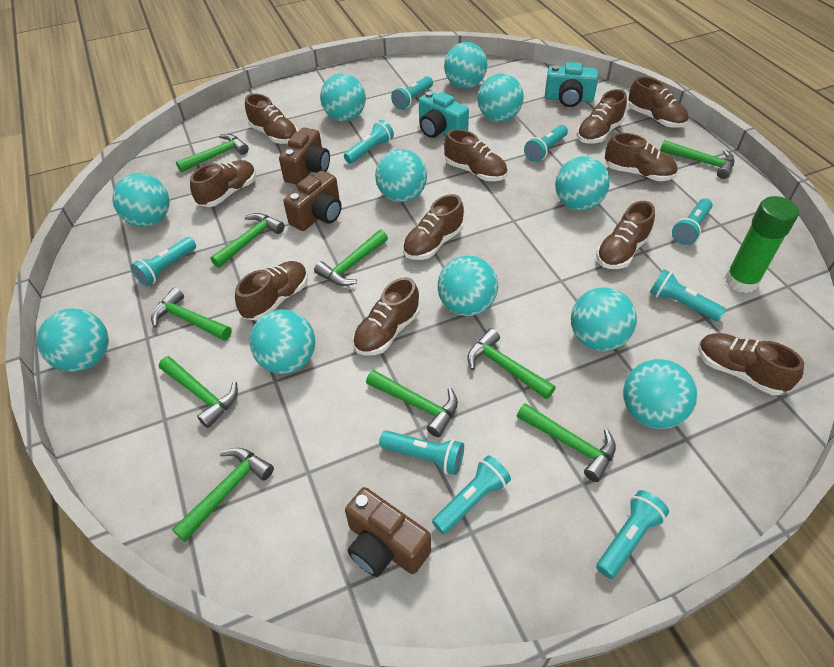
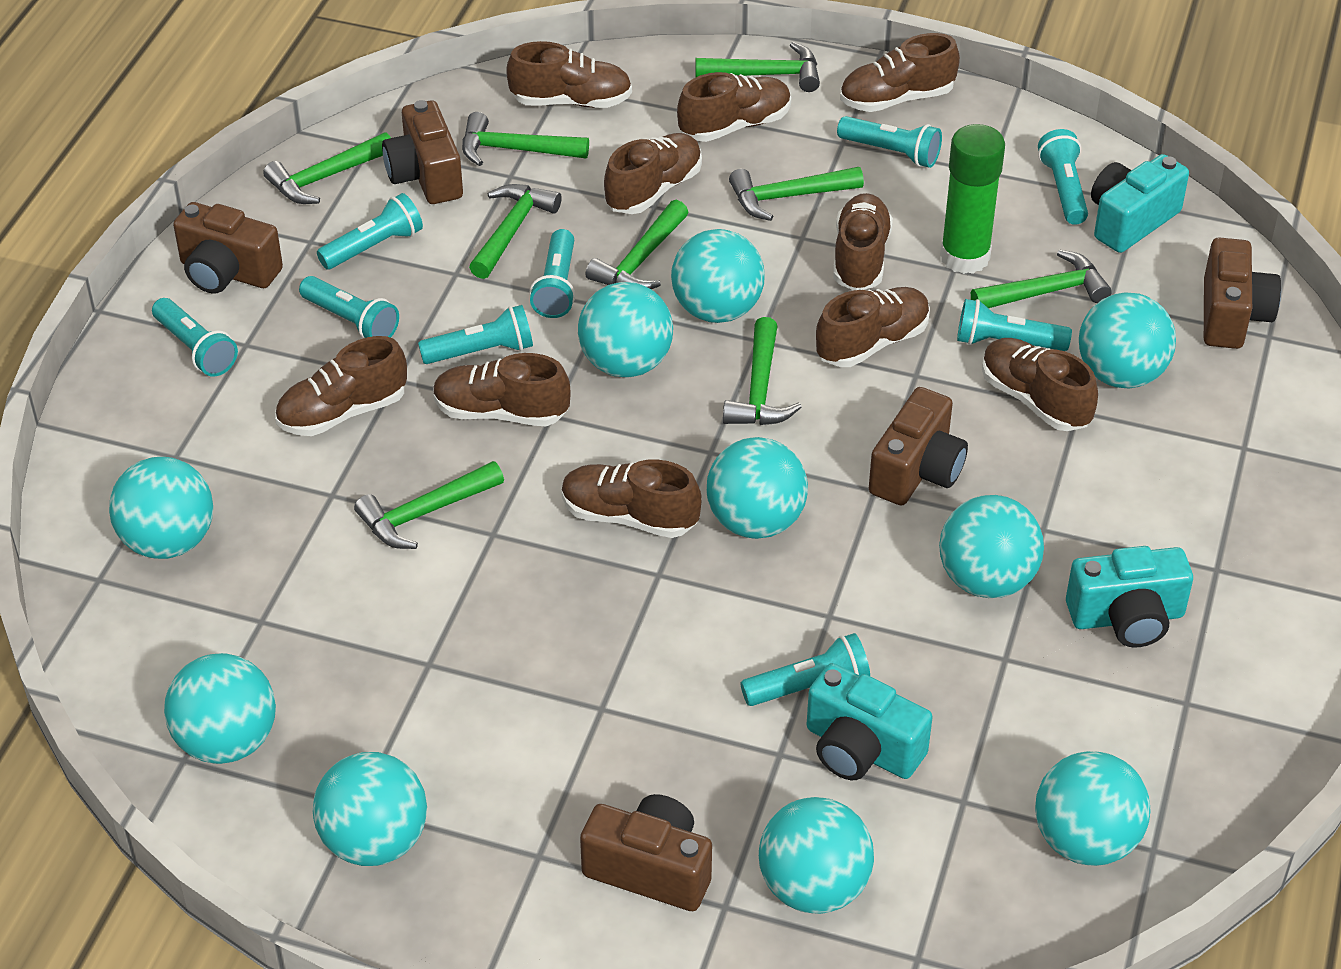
brown camera: [279,128,330,185] [283,170,342,231] [345,487,431,577] = 3 -> [173,202,283,294] [382,100,463,204] [580,794,712,911] [869,387,968,506] [1204,237,1281,349] = 5
brown shoe: [190,160,256,207] [235,261,308,321] [245,93,298,144] [353,277,419,355] [403,194,464,260] [444,129,508,181] [577,89,627,143] [596,201,655,269] [605,133,678,181] [628,76,688,128] [698,333,804,395] = 11 -> [275,336,407,436] [433,353,571,426] [506,41,632,108] [562,459,702,538] [604,133,702,214] [677,72,791,142] [816,287,930,367] [833,193,893,290] [840,33,960,112] [982,338,1098,431] = 10
green hammer: [151,288,232,341] [159,356,238,428] [172,448,274,542] [176,134,249,172] [210,213,285,268] [314,230,388,286] [366,370,458,437] [467,329,556,400] [517,403,616,482] [660,140,734,179] = 10 -> [263,132,391,204] [354,461,504,549] [462,112,589,166] [469,184,562,279] [586,200,689,289] [695,42,820,92] [723,317,802,425] [729,167,864,221] [971,250,1112,308] = 9
turquoise ball: [37,308,109,372] [112,173,170,227] [250,310,315,374] [320,73,366,121] [375,149,427,202] [438,255,498,316] [444,42,487,89] [477,73,524,122] [555,156,610,210] [571,287,637,351] [623,359,697,429] = 11 -> [109,457,213,559] [164,653,276,764] [313,752,427,866] [578,282,673,378] [671,229,765,323] [707,437,808,539] [759,797,874,914] [939,495,1044,598] [1035,751,1151,866] [1079,292,1176,388] = 10
turquoise camera: [419,91,469,138] [545,62,598,107] = 2 -> [807,663,933,780] [1066,546,1193,647] [1091,154,1189,253] = 3

